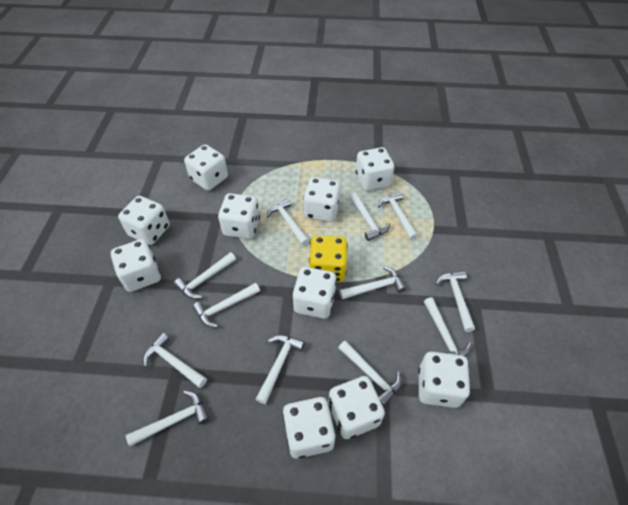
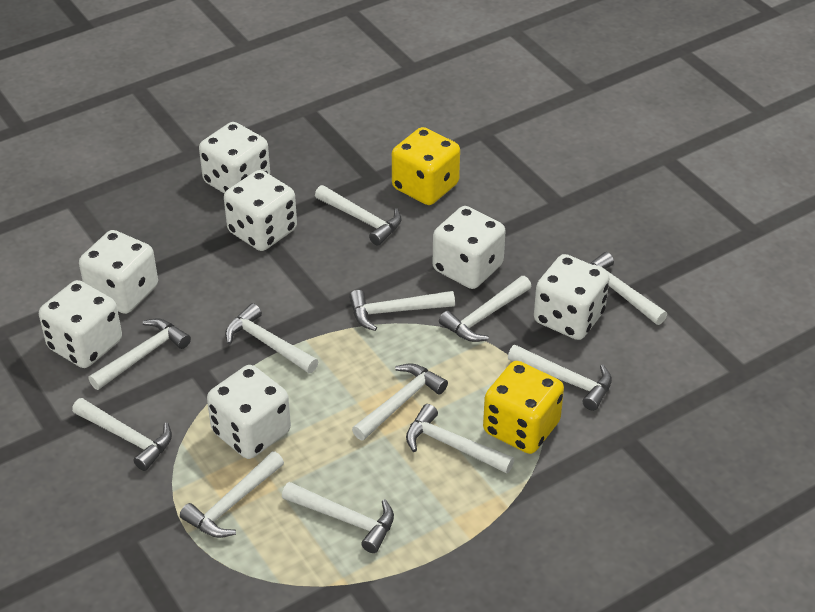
white dice: [111,239,161,292] [118,196,170,245] [184,144,228,191] [218,193,260,239] [283,397,335,459] [292,267,337,319] [303,177,341,222] [328,376,385,439] [356,147,394,191] [418,352,470,408] = 10 -> [39,280,122,368] [79,230,158,314] [199,122,270,193] [207,365,291,459] [224,170,297,251] [433,206,506,289] [534,254,610,340] = 7
yellow dice: [309,235,348,282] = 1 -> [392,127,460,205] [483,361,564,454] = 2

